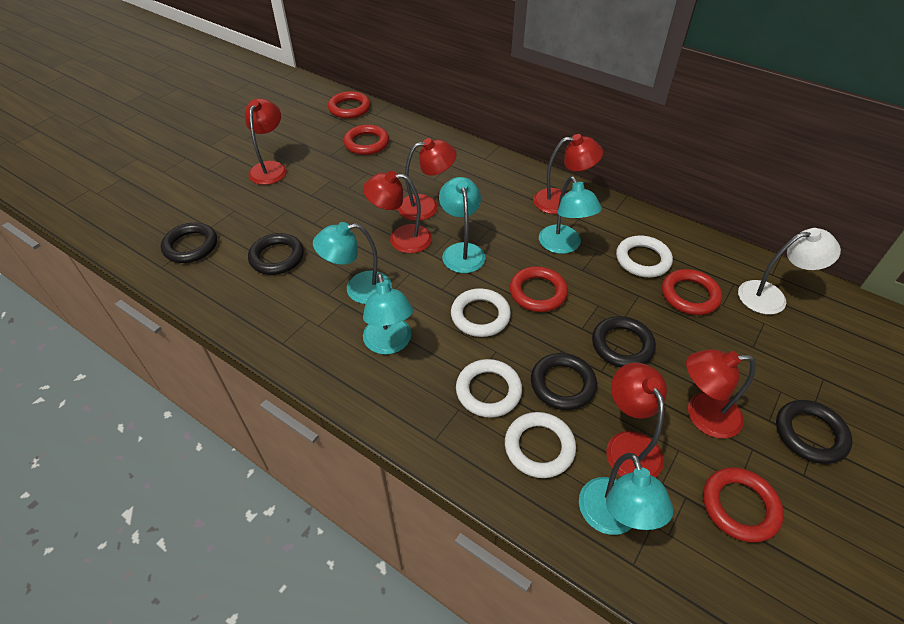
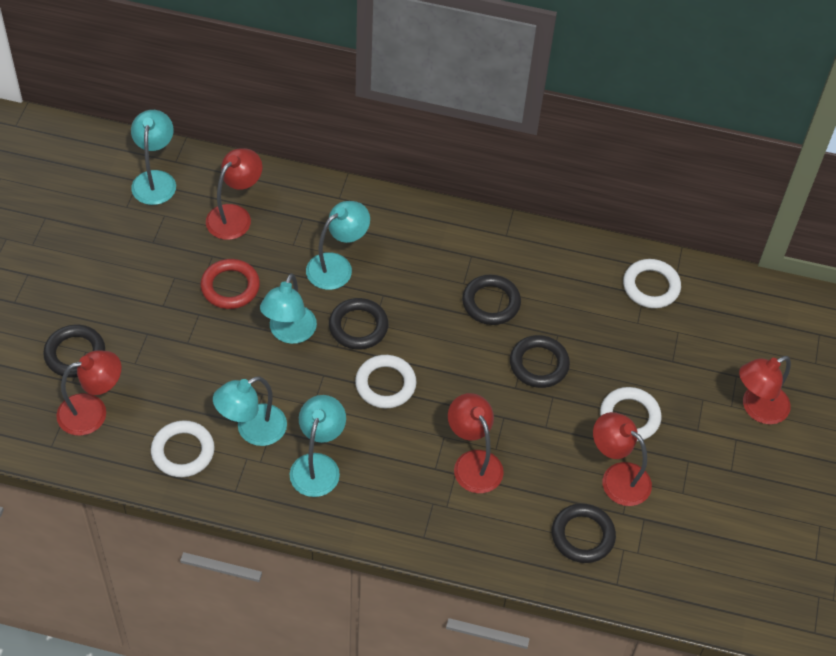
red lamp: [245,99,287,185] [363,171,432,253] [398,138,457,221] [533,134,603,214] [606,362,667,478] [686,349,756,439] = 6 -> [56,350,121,436] [206,148,263,240] [448,393,504,493] [593,412,652,506] [739,356,791,424] = 5
red ring: [328,91,371,119] [344,125,389,155] [510,266,568,312] [662,269,722,315] [703,467,784,543] = 5 -> [201,259,260,309] = 1
white lamp: [738,228,841,314] = 1 -> none = 0

